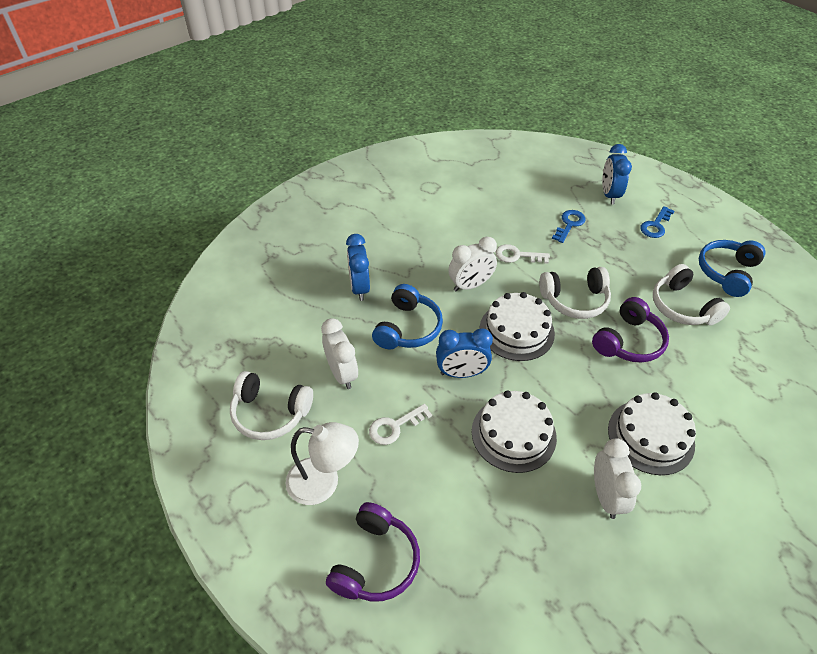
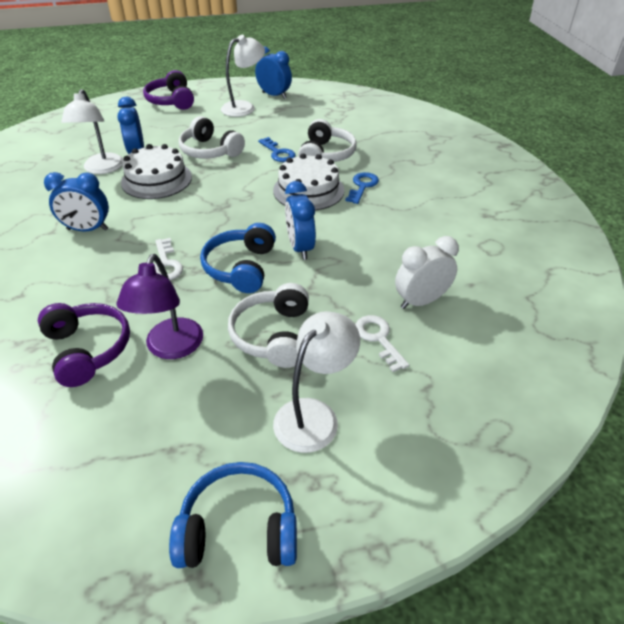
blue clock: [346,234,370,301] [436,329,493,378] [602,144,632,205] = 3 -> [44,172,109,232] [118,97,144,154] [255,46,292,99] [285,181,316,260] = 4
purple lamp: none = 0 -> [116,254,203,359] = 1
white cake: [472,391,557,473] [480,292,555,361] [608,392,696,475] = 3 -> [121,144,192,199] [273,154,344,211] = 2
white clock: [321,318,358,389] [448,237,497,291] [594,438,641,519] = 3 -> [395,236,459,309] = 1
white lamp: [286,422,359,505] = 1 -> [61,89,123,174] [221,35,265,117] [273,311,360,453] = 3

